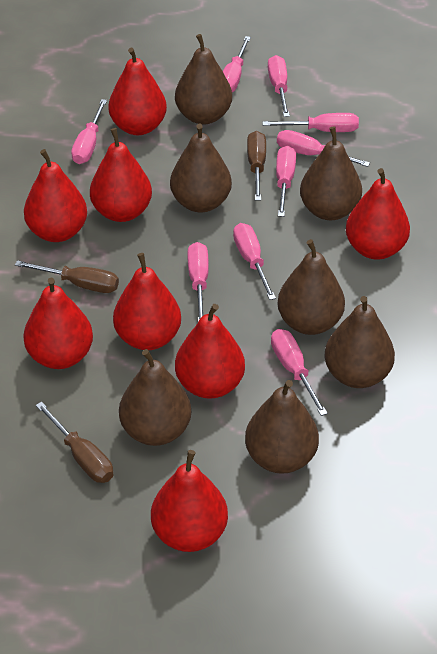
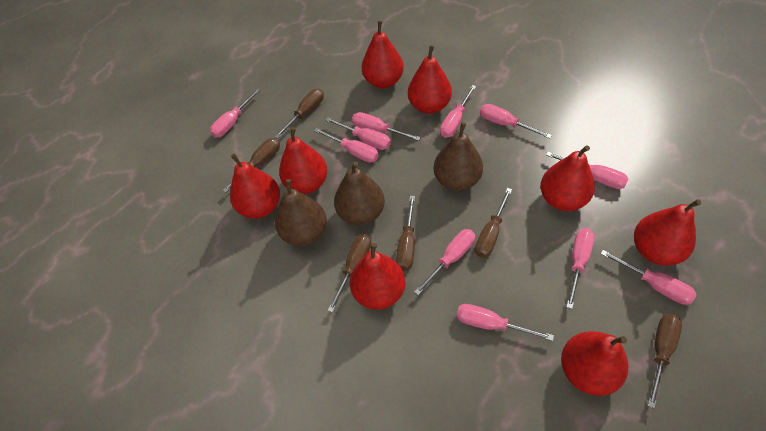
brown pear: [119,349,191,446] [170,123,232,212] [175,34,232,125] [245,380,319,474] [277,239,345,335] [300,126,362,220] [324,296,395,388] = 7 -> [275,179,327,246] [334,161,385,225] [434,122,483,191] = 3
brown screwdriver: [15,260,119,293] [36,402,113,483] [247,131,266,201] = 3 -> [223,138,280,192] [274,89,324,138] [327,234,371,313] [396,196,415,271] [475,188,512,258] [647,313,682,409] = 6
pink screwdriver: [71,99,107,164] [187,242,209,321] [223,36,251,92] [233,223,276,300] [262,113,359,132] [268,55,290,117] [271,329,328,416] [276,146,296,217] [277,130,370,167] = 9 -> [210,88,260,138] [314,128,379,163] [326,117,391,150] [352,112,421,141] [414,229,475,295] [440,85,476,138] [457,304,554,341] [480,104,552,139] [546,152,628,189] [566,228,594,309] [601,250,697,305] = 11

